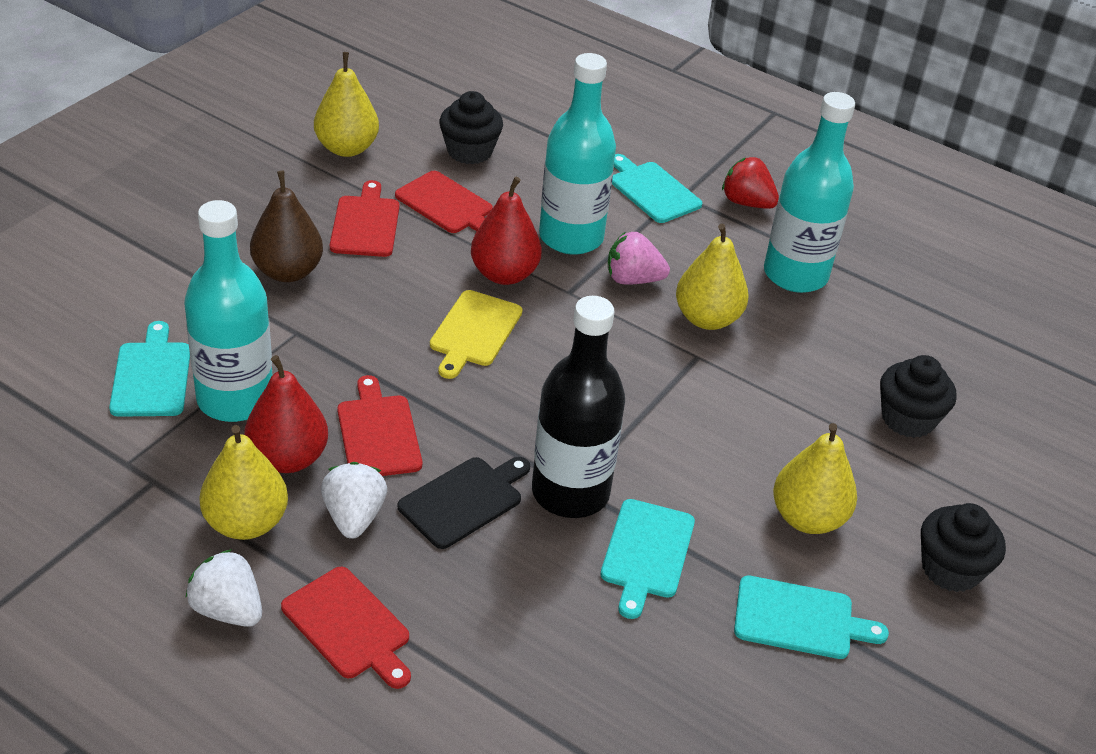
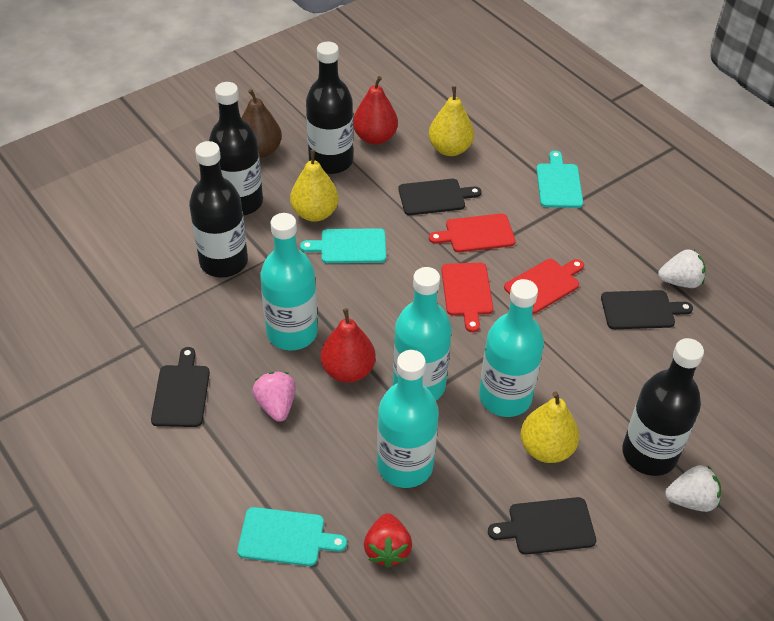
black bottle: [532,296,625,518] = 1 -> [189,141,248,277] [209,82,263,216] [306,42,353,174] [622,338,704,476] = 4
black cupcake: [439,91,503,164] [880,355,957,438] [921,503,1006,592] = 3 -> none = 0
black cutting board: [398,457,530,549] = 1 -> [151,347,210,427] [399,179,482,215] [488,497,596,555] [601,290,693,329] = 4
red cutting board: [281,567,411,689] [330,180,400,257] [338,375,422,476] [395,171,493,233] = 4 -> [429,214,516,252] [441,263,493,332] [504,259,584,314] = 3
turquoise bottle: [184,200,272,422] [539,53,616,255] [764,92,855,293] = 3 -> [260,213,318,351] [377,350,439,488] [393,267,452,400] [479,279,544,417] = 4
turquoise cutting board: [109,321,190,417] [601,499,695,619] [612,154,702,223] [734,575,889,659] = 4 -> [237,507,347,566] [300,228,386,263] [536,151,583,208] = 3
yellow cutting board: [430,290,523,379] = 1 -> none = 0
yellow pear: [199,425,288,540] [314,52,379,157] [676,224,749,330] [773,423,857,534] = 4 -> [290,150,339,222] [429,86,474,156] [520,391,579,463] = 3

